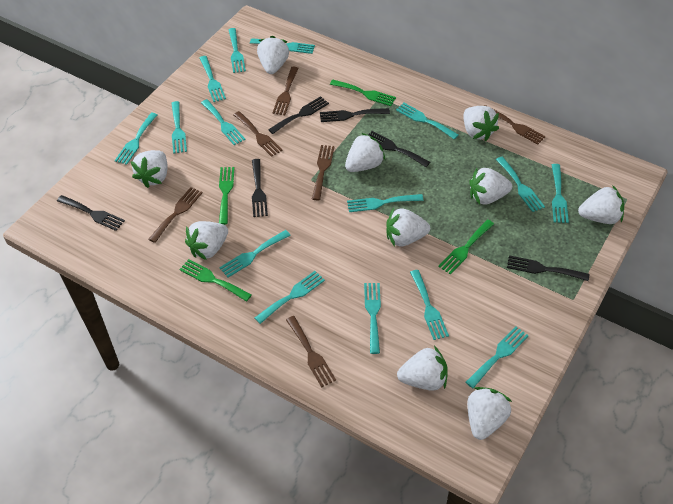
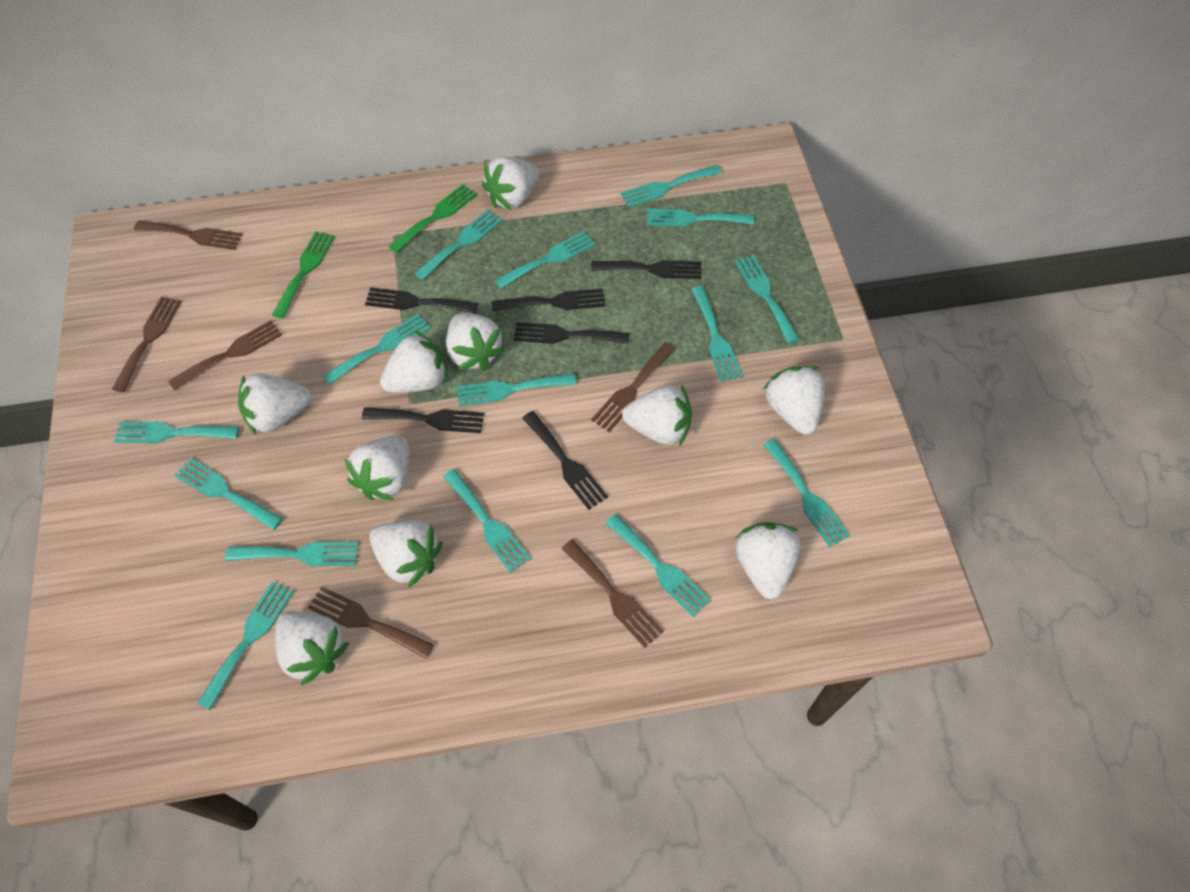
green fork: [179,259,251,302] [219,167,234,225] [330,80,396,106] [438,220,494,275] = 4 -> [272,231,335,318] [389,184,477,253] = 2

